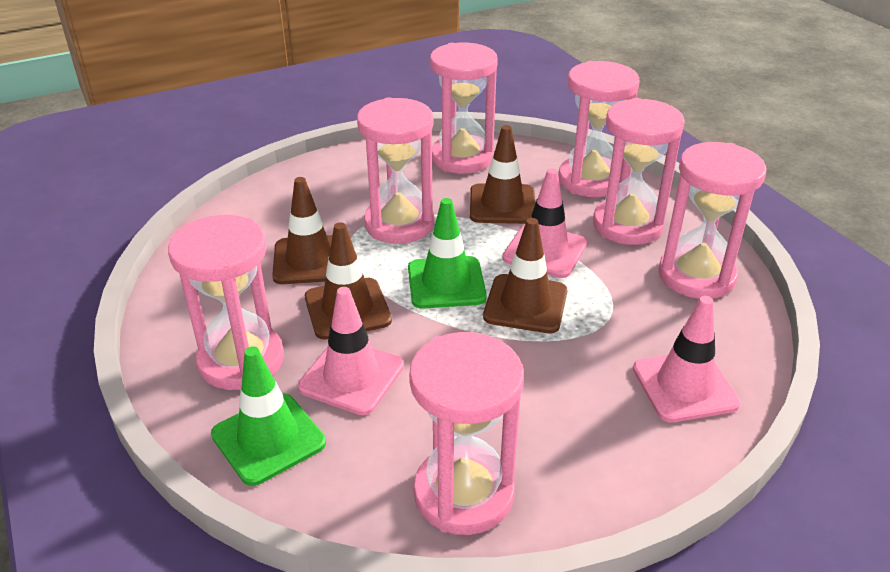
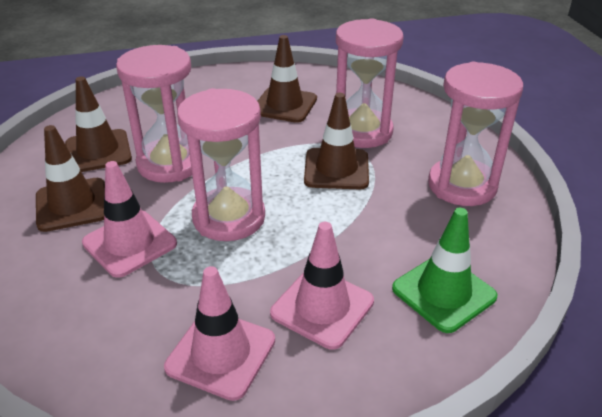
green traffic cone: [211,346,326,486] [408,198,487,309] = 2 -> [392,208,498,333] = 1
pink hourglass: [168,215,284,390] [357,97,434,244] [409,332,524,535] [430,43,498,174] [559,61,640,197] [593,98,685,245] [658,142,766,299] = 7 -> [116,45,202,183] [177,88,265,241] [336,18,404,148] [428,62,523,206] = 4

